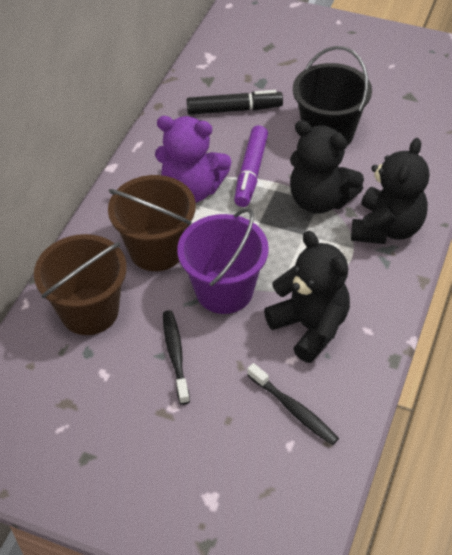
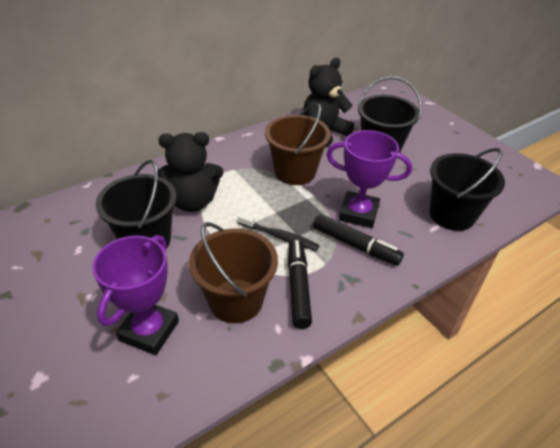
black bucket: [293,46,372,146] = 1 -> [96,160,177,248] [358,76,422,153] [430,148,505,231] = 3
black marker: [187,90,283,115] = 1 -> [288,239,312,329] [313,214,404,266] = 2
black teddy bear: [264,231,350,363] [290,120,364,214] [351,138,429,244] = 3 -> [158,132,224,212] [303,58,354,148] = 2
black toothbrush: [163,310,190,405] [247,363,339,445] = 2 -> [238,213,319,251] = 1
purple bucket: [177,208,269,314] = 1 -> none = 0
purple marker: [234,125,268,207] = 1 -> none = 0
purple teddy bear: [155,116,231,203] = 1 -> none = 0
purple trophy: none = 0 -> [92,235,179,355] [326,130,412,228] = 2

